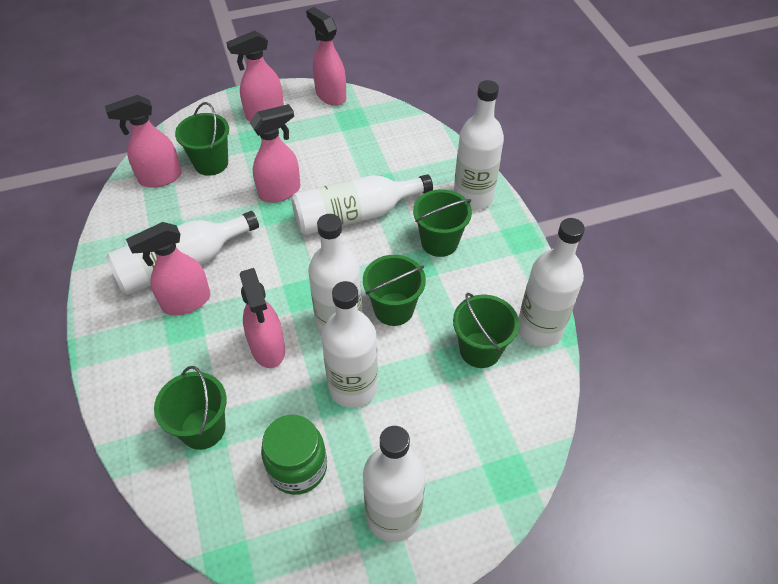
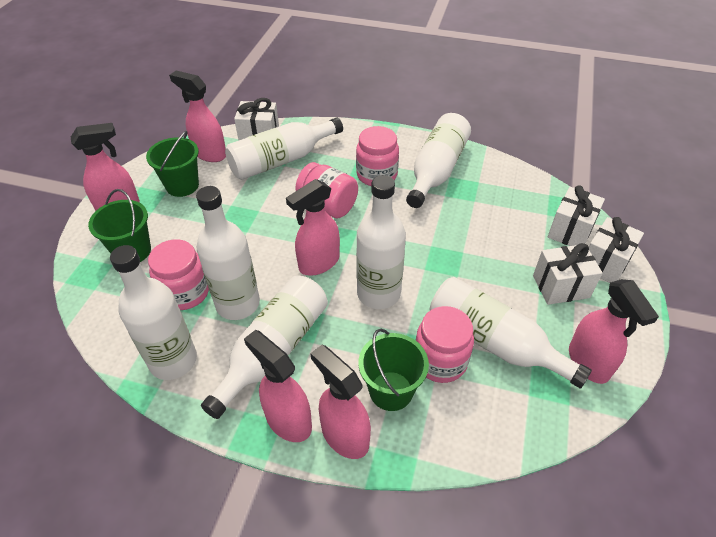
green bucket: [154,366,227,450] [175,102,229,176] [363,255,426,326] [413,189,472,257] [453,293,519,368] = 5 -> [88,189,151,262] [146,131,199,197] [359,329,429,411] = 3
green jar: [261,415,327,495] = 1 -> none = 0
pink jar: none = 0 -> [148,239,209,310] [295,162,358,218] [356,126,399,186] [416,306,474,383] = 4
white gift: none = 0 -> [234,98,279,140] [533,243,603,305] [548,185,605,246] [589,217,644,283] = 4

